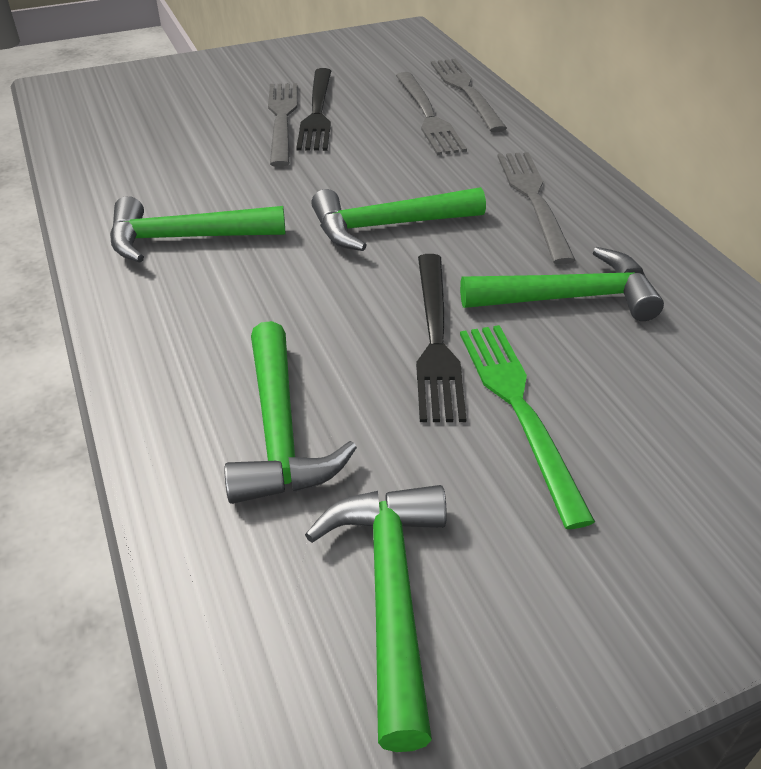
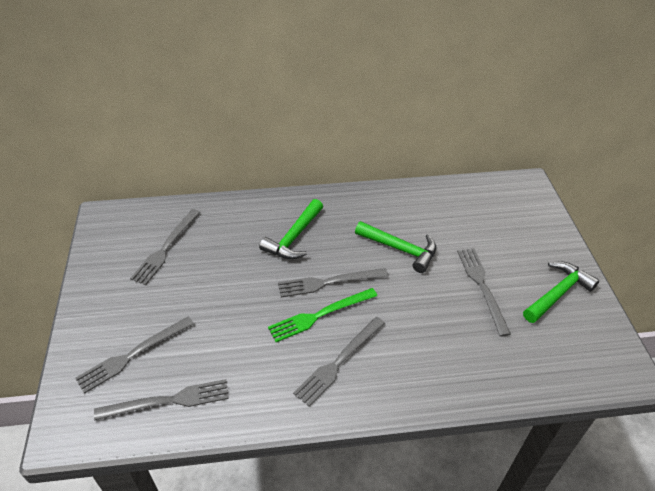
black fork: [296,68,331,151] [416,254,467,422] = 2 -> none = 0
green hammer: [110,196,286,263] [224,321,357,504] [305,485,447,752] [311,187,486,251] [460,247,664,321] = 5 -> [259,199,323,259] [355,221,436,273] [523,261,599,323] = 3
grey fork: [268,83,297,167] [396,72,467,155] [431,59,507,132] [497,152,576,264] = 4 -> [75,316,194,394] [94,379,229,421] [130,209,200,285] [278,268,388,298] [293,317,385,407] [457,248,511,336] = 6

